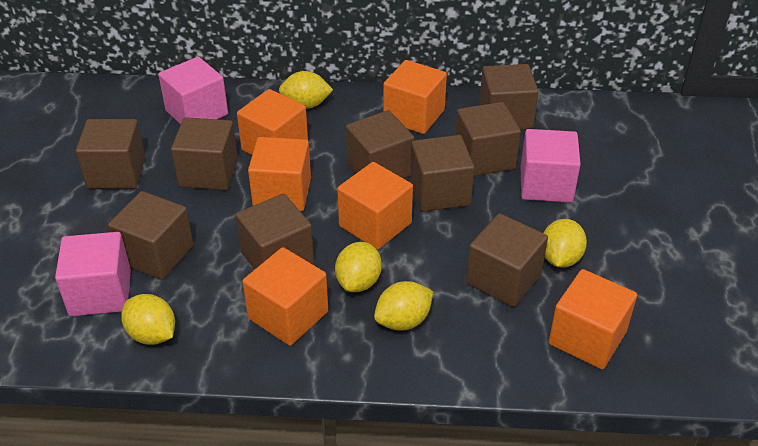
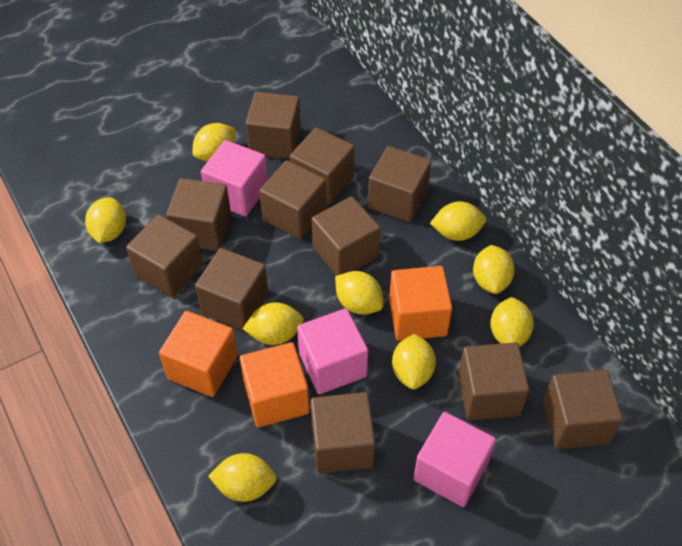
brown cube: [76,119,145,189] [108,191,194,280] [171,117,238,190] [236,193,314,270] [346,110,414,178] [410,135,474,212] [455,102,521,176] [466,213,548,307] [479,64,539,130] = 9 -> [126,214,203,297] [166,178,231,251] [195,248,269,330] [245,92,301,159] [259,160,327,239] [290,127,354,205] [310,392,375,473] [311,196,381,276] [368,146,431,222] [458,342,529,420] [543,370,623,449] = 11
orange cube: [237,89,308,155] [242,247,328,346] [248,137,311,211] [337,162,413,250] [383,60,447,134] [549,269,637,369] = 6 -> [159,311,238,397] [240,342,309,427] [389,266,452,341] = 3
yellow lemon: [121,294,175,345] [279,71,333,109] [335,242,382,292] [374,281,433,331] [544,219,587,268] = 5 -> [85,197,126,243] [192,123,235,161] [208,453,277,502] [243,302,304,345] [335,271,383,315] [392,334,436,389] [430,201,486,241] [473,245,515,294] [490,297,534,347] = 9

